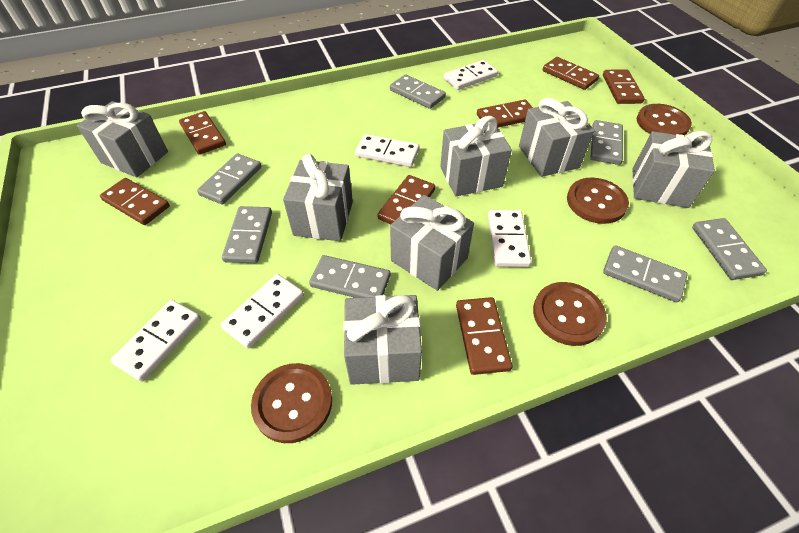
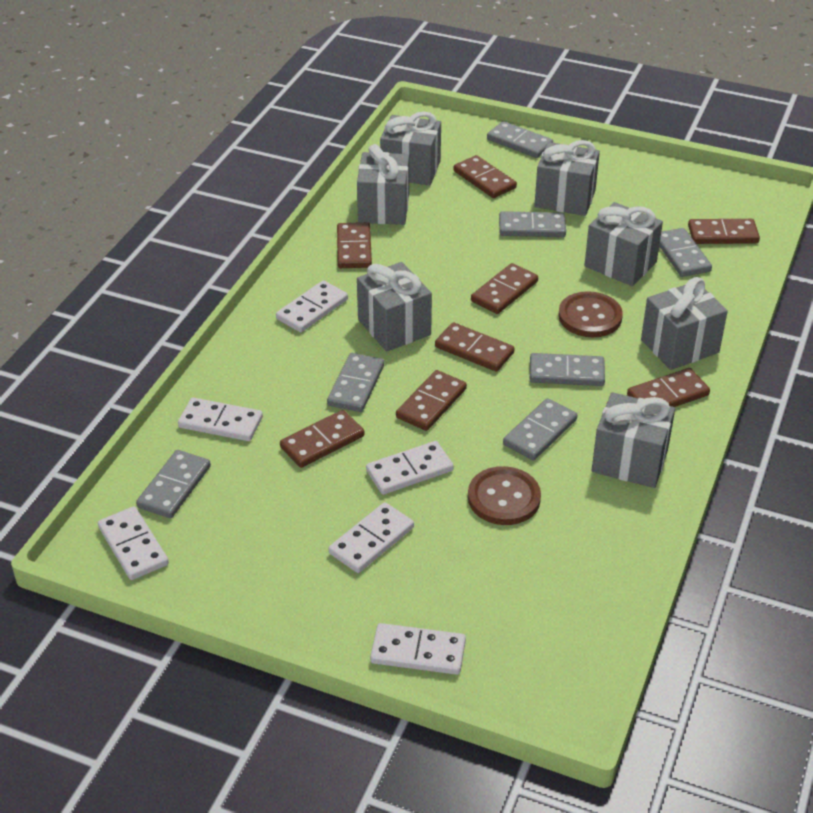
brown button: [251,363,332,443] [533,282,607,346] [567,178,629,224] [637,104,692,136] = 4 -> [468,466,541,525] [558,291,623,337] = 2
brown domino: [100,178,170,225] [179,111,226,155] [377,175,435,224] [456,297,512,375] [477,100,533,128] [543,57,599,90] [603,69,645,104] = 7 -> [280,410,364,468] [337,222,372,268] [396,370,467,431] [435,322,515,372] [454,155,517,198] [471,263,538,314] [627,368,710,407] [688,219,760,244] = 8
white domino: [110,300,201,382] [221,274,304,348] [355,134,420,167] [444,60,498,90] [488,210,531,267] = 5 -> [98,506,169,580] [178,398,263,441] [276,280,348,332] [329,502,414,573] [366,441,454,495] [370,623,466,675] = 6

